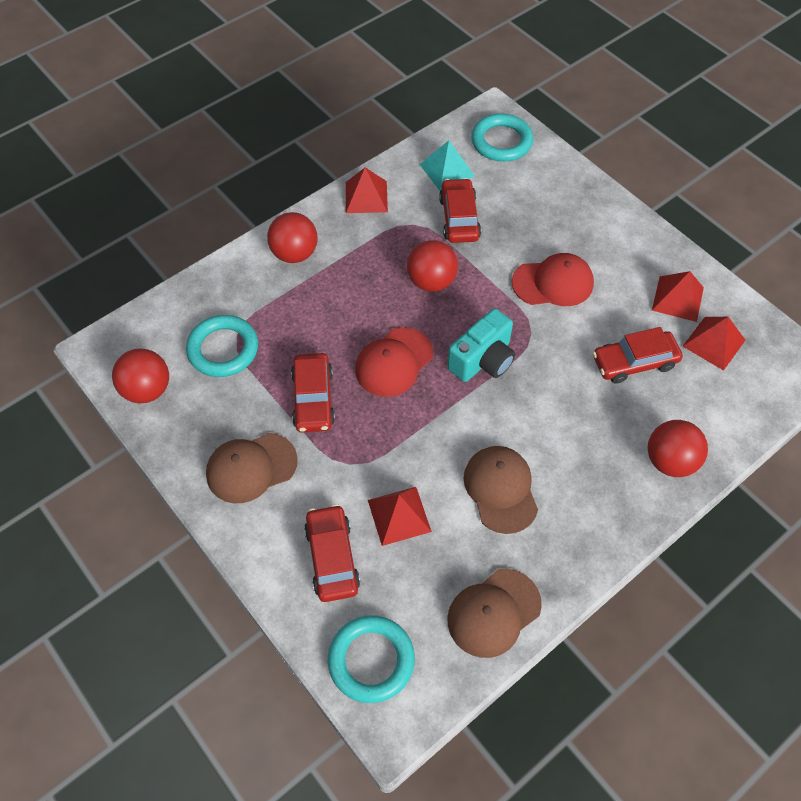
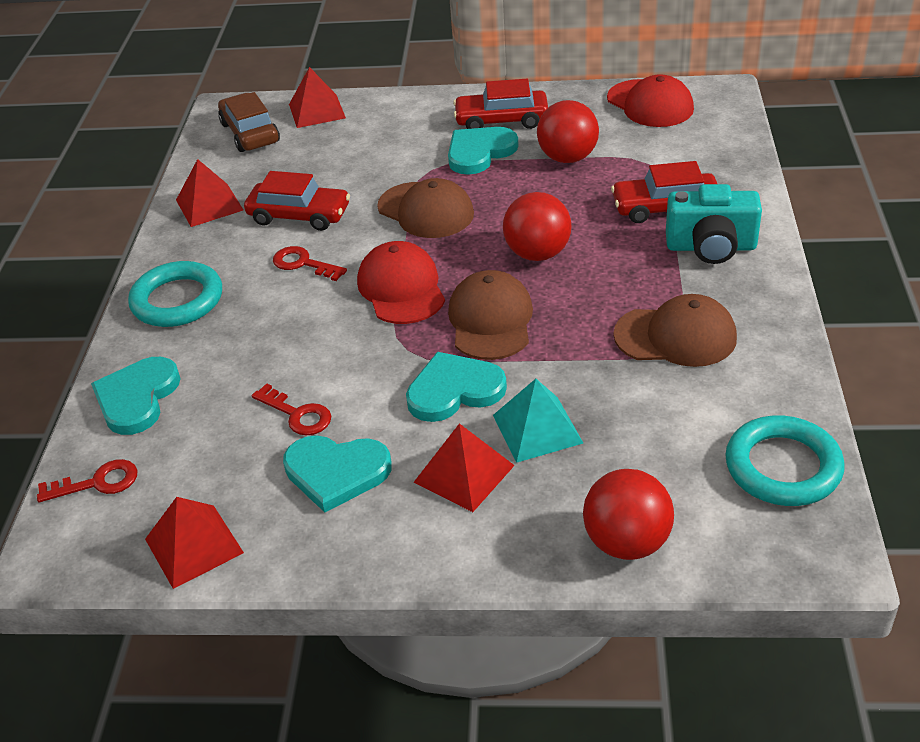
brown car: none = 0 -> [218,92,280,152] = 1
red ball: [112,348,169,403] [267,212,318,263] [407,240,458,292] [648,420,708,477] = 4 -> [503,192,572,261] [537,100,599,163] [583,469,674,560] = 3
red car: [291,353,335,433] [304,504,360,602] [439,178,481,243] [593,327,683,384] = 4 -> [244,171,350,231] [453,79,548,129] [611,161,717,223] = 3
red key: none = 0 -> [37,459,138,502] [252,383,331,435] [273,246,347,281] = 3
turquoise heart: none = 0 -> [91,357,181,435] [283,435,392,512] [406,352,507,422] [448,127,519,175] = 4
turquoise ring: [186,315,258,377] [328,615,415,703] [471,114,533,162] = 3 -> [128,261,222,327] [725,416,845,506] = 2

